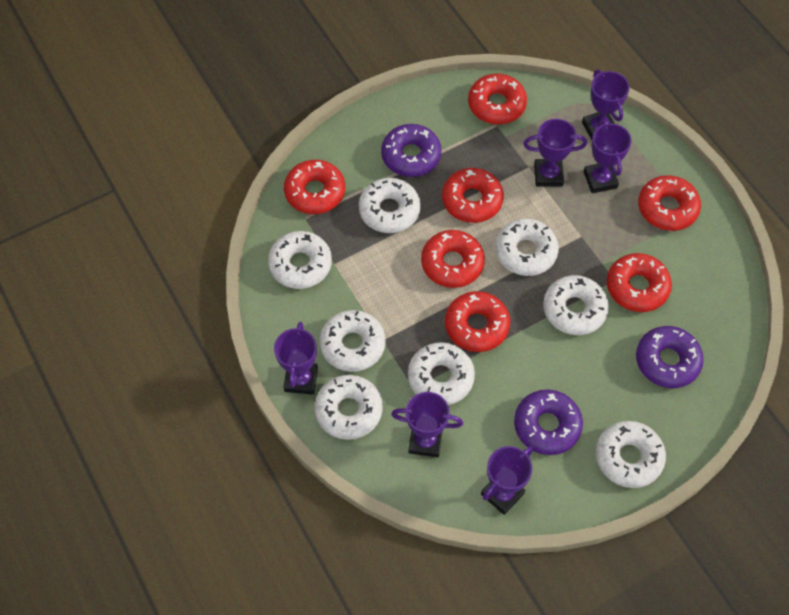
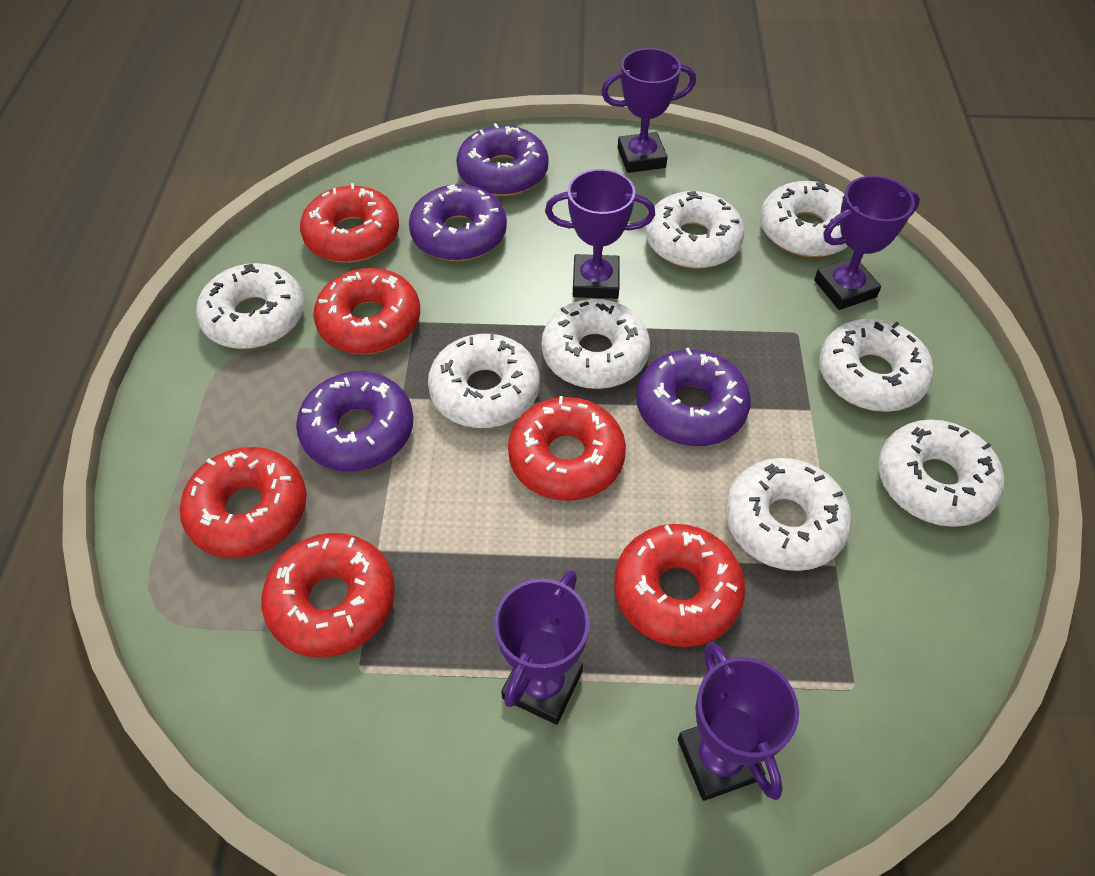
purple donut: [381,124,442,177] [514,390,583,455] [636,326,704,388] = 3 -> [296,371,413,471] [409,184,507,261] [456,123,549,196] [636,348,751,446] = 4
purple trophy: [274,322,318,395] [391,392,463,457] [481,446,533,515] [523,119,587,187] [582,70,630,140] [583,120,632,193] = 6 -> [494,570,590,725] [545,169,655,299] [601,48,696,173] [678,642,799,801] [814,176,920,310] = 5
red donut: [284,160,345,214] [421,230,485,288] [442,168,504,223] [445,291,510,352] [468,74,527,125] [607,253,672,312] [638,175,701,231] = 7 -> [180,447,307,558] [261,533,395,657] [300,183,399,263] [313,268,420,354] [508,396,626,501] [614,524,745,647] = 6

